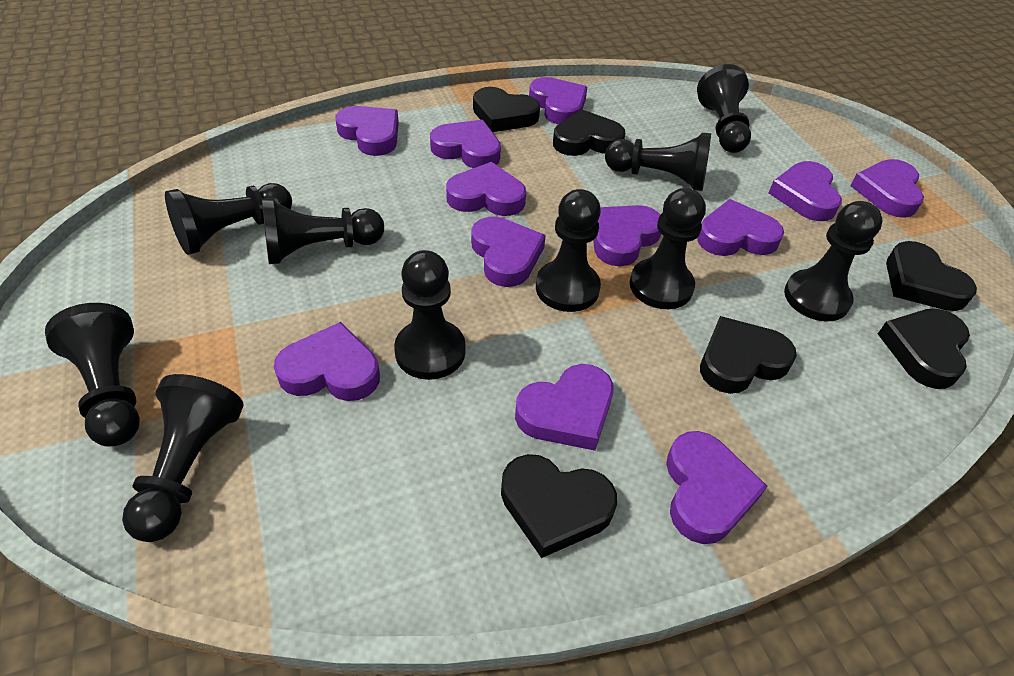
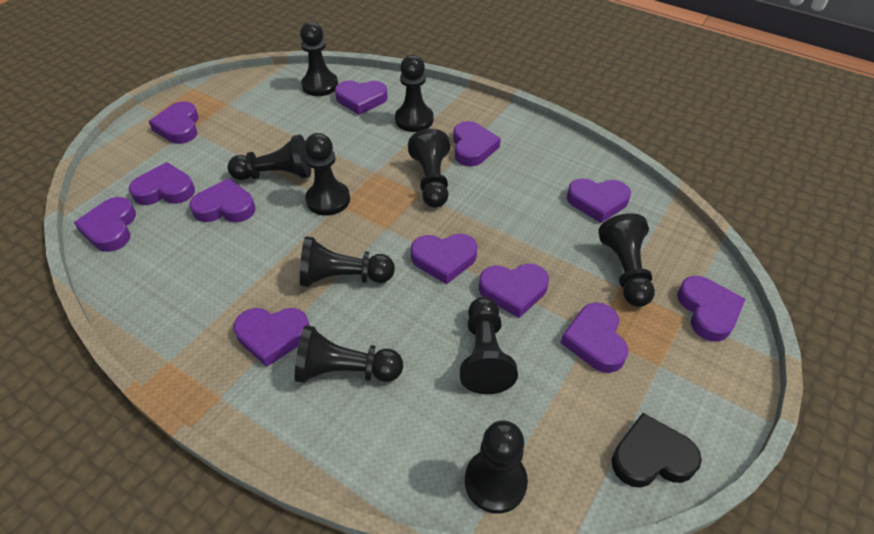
black heart: [473,87,540,132] [501,454,617,558] [553,109,625,156] [700,316,797,394] [878,309,970,389] [886,241,977,311] = 6 -> [612,413,702,488] = 1

